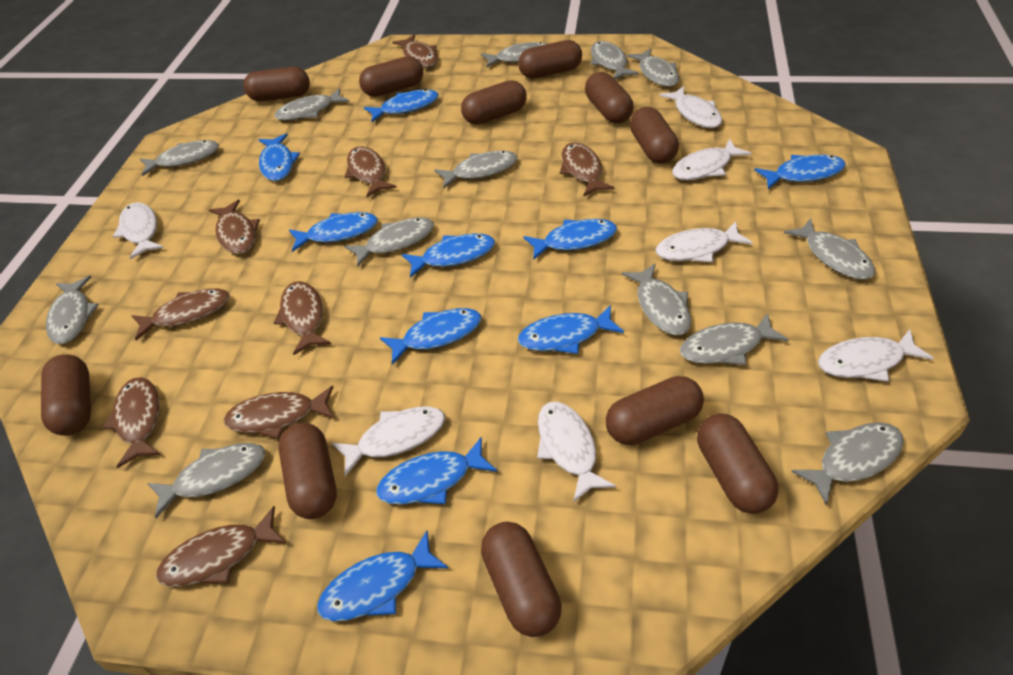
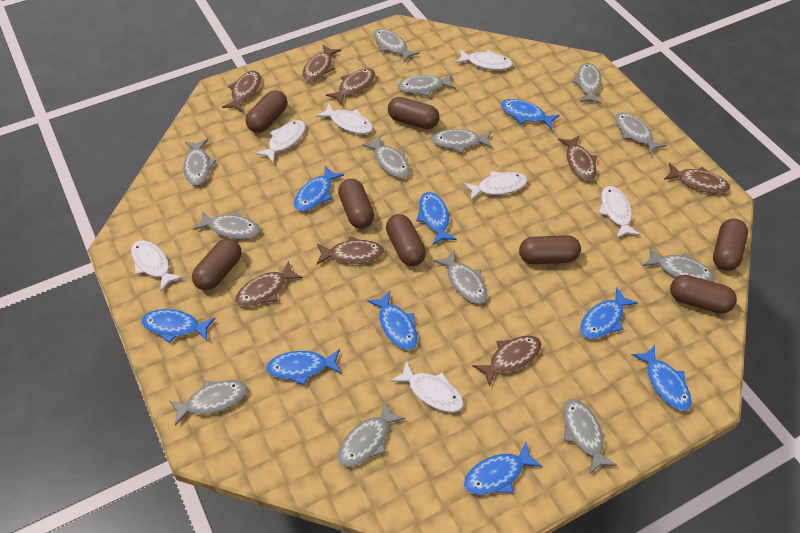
blue fish: [259,133,300,181] [289,212,378,252] [317,530,448,622] [364,89,439,122] [376,437,497,504] [380,308,481,365] [402,233,495,278] [518,305,624,354] [523,219,617,260] [754,155,846,189] = 10 -> [142,309,215,343] [266,349,342,385] [294,166,344,211] [367,291,417,350] [416,192,457,245] [464,442,542,495] [500,99,560,130] [580,287,638,339] [632,345,692,411] = 9
brown capsule: [41,354,91,436] [243,67,310,101] [278,423,337,519] [359,56,423,97] [461,80,527,125] [481,522,562,637] [518,40,582,78] [585,72,633,123] [606,376,704,445] [630,107,679,164] [697,413,779,514] = 11 -> [192,239,242,291] [246,90,287,133] [338,179,374,229] [386,214,426,266] [388,97,439,129] [519,235,581,264] [670,275,737,314] [713,219,748,271] = 8
brown fish: [103,377,161,468] [131,288,230,341] [156,506,287,586] [209,199,260,254] [223,386,334,439] [273,281,331,355] [345,146,397,197] [392,34,438,67] [560,142,615,196] = 9 -> [222,71,261,113] [235,261,303,307] [303,45,341,82] [317,236,384,264] [326,69,375,105] [473,336,541,387] [558,135,597,181] [664,163,730,194] = 8

